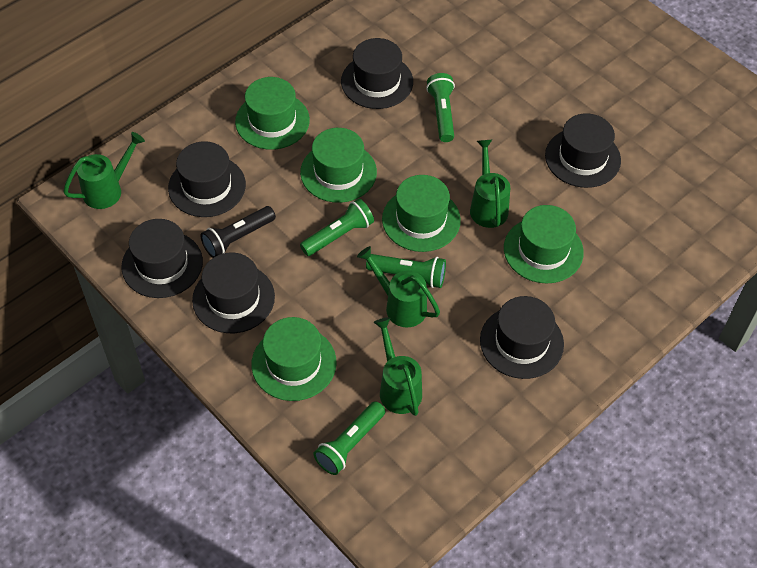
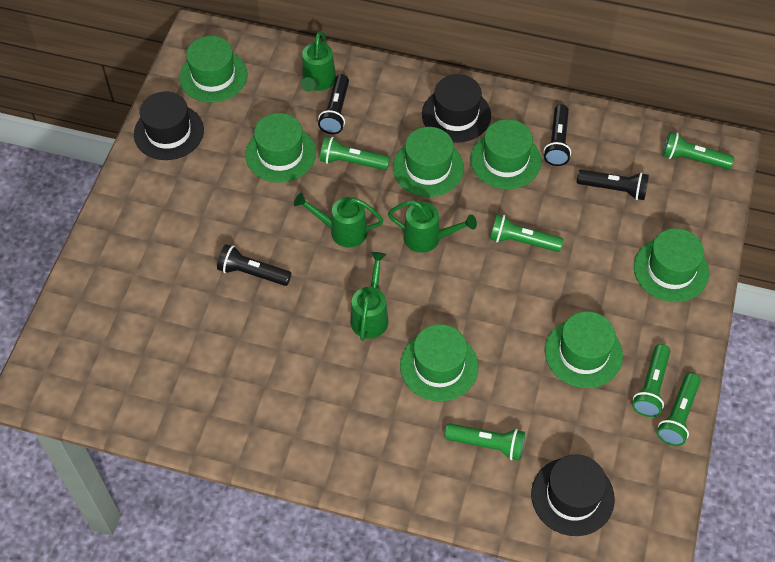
black flashlight: [201,206,276,258] = 1 -> [217,244,291,286] [318,74,349,134] [543,104,571,166] [577,170,649,200] = 4
black hat: [121,219,203,298] [168,141,246,217] [192,252,275,333] [341,38,413,109] [480,296,564,379] [545,113,621,188] = 6 -> [134,91,204,160] [422,74,491,142] [531,454,615,536] = 3
green flashlight: [300,199,374,256] [313,401,386,475] [366,254,446,288] [426,73,455,142] = 4 -> [320,136,390,170] [445,423,525,461] [490,214,563,252] [632,344,670,417] [657,373,701,446] [662,132,734,169] = 6
green hat: [235,77,310,150] [251,317,337,401] [300,128,377,203] [382,175,461,252] [504,205,584,284] = 5 -> [179,36,248,103] [245,113,316,182] [393,127,464,197] [400,324,479,401] [470,119,542,189] [545,312,623,388] [634,228,709,302] = 7

